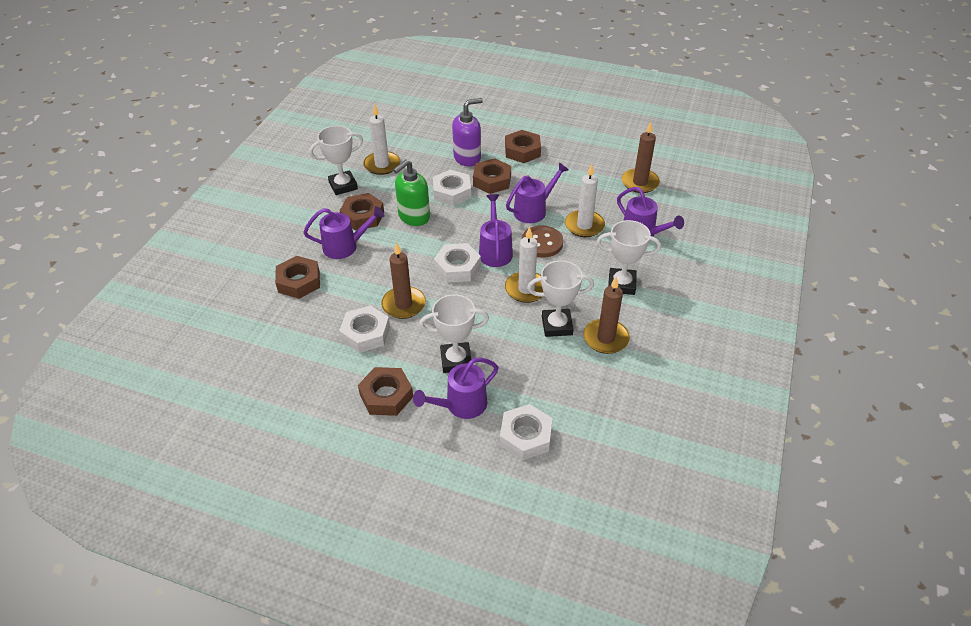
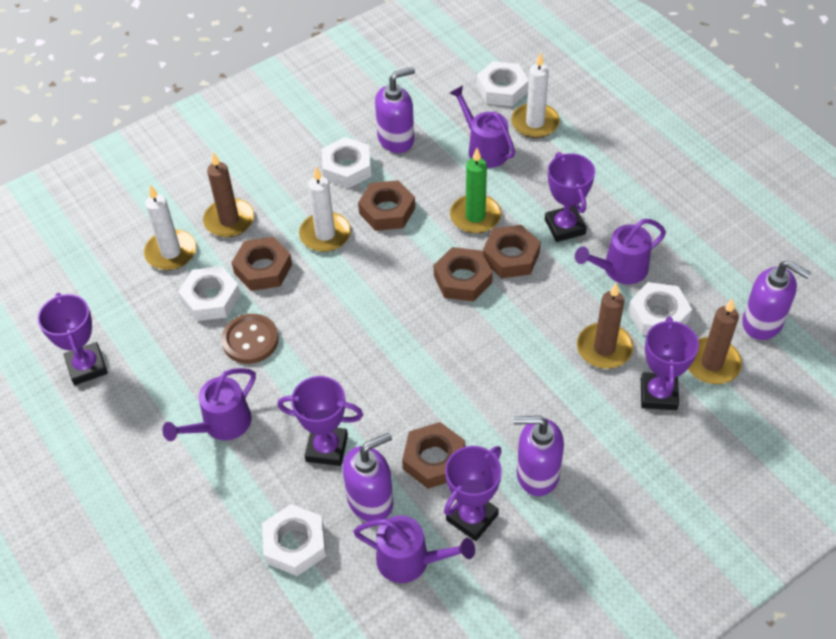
green candle: none = 0 -> [450,148,501,234] = 1
green soap dispenser: [393,159,430,226] = 1 -> none = 0
purple soap dispenser: [452,98,483,167] = 1 -> [343,433,393,522] [375,67,415,153] [514,416,564,496] [742,260,811,340] = 4
purple trophy: none = 0 -> [38,293,108,385] [277,376,363,466] [444,446,502,541] [545,152,595,242] [641,316,699,410] = 5
purple watering can: [303,206,384,259] [413,357,498,419] [479,194,513,267] [506,162,569,223] [617,187,684,237] = 5 -> [162,368,256,441] [353,515,475,583] [450,85,515,168] [575,219,666,284] = 4
white nut: [339,305,390,353] [433,170,471,206] [434,243,481,283] [500,404,552,461] = 4 -> [178,266,241,321] [262,504,326,576] [322,137,372,188] [477,61,529,106] [628,282,692,335] = 5
white trophy: [309,126,363,195] [419,294,489,373] [527,260,594,337] [597,220,661,295] = 4 -> none = 0

